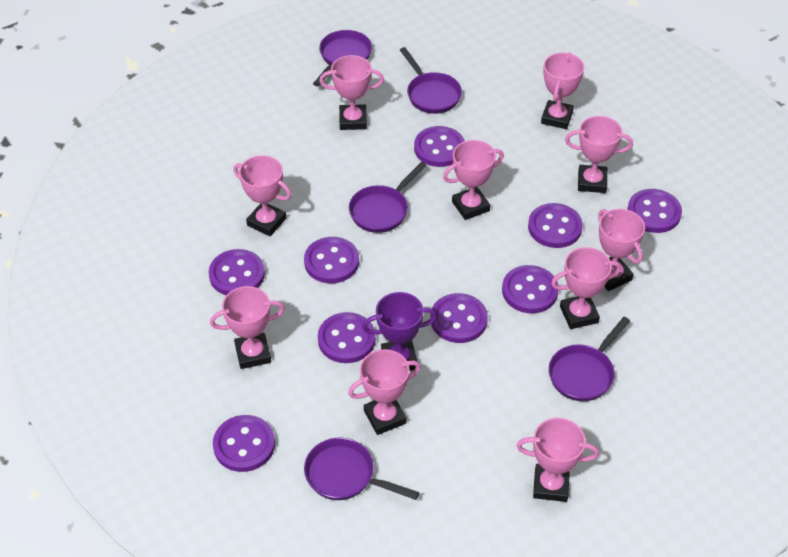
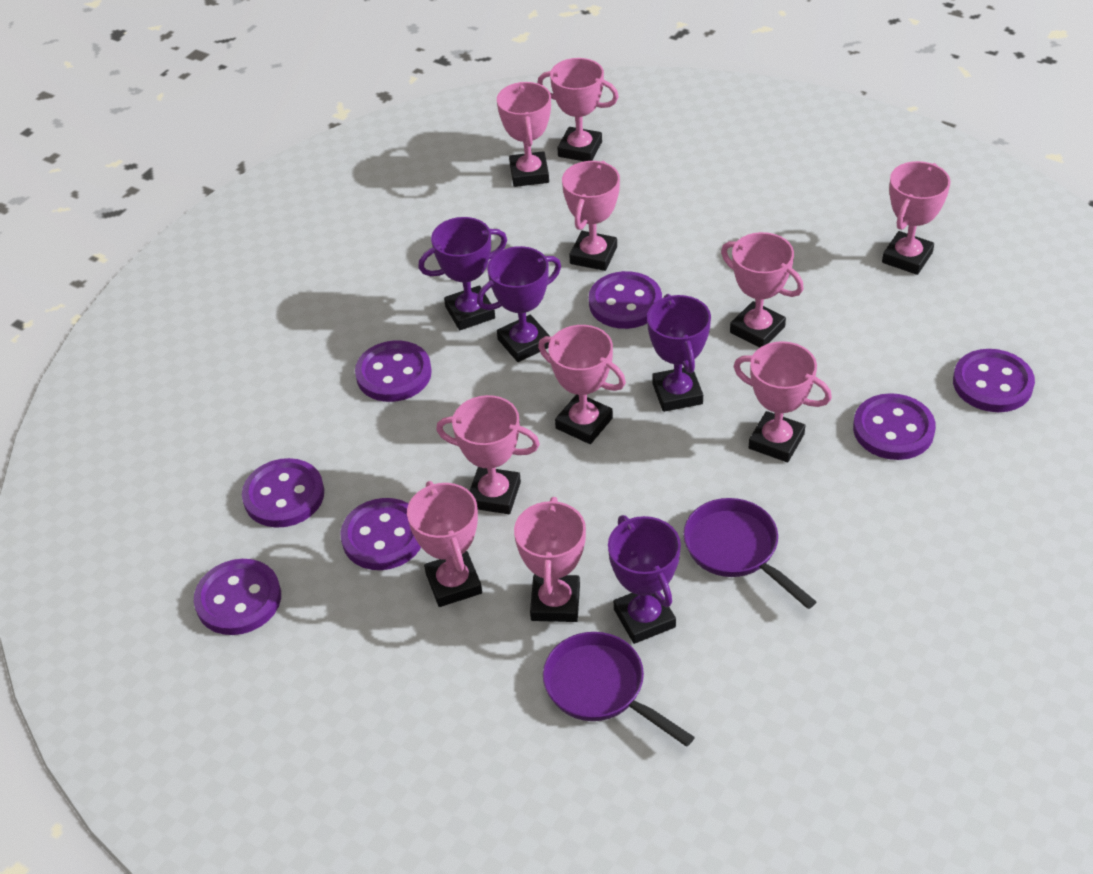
purple button: [209,249,265,295] [213,415,275,472] [304,237,359,283] [318,312,376,363] [414,126,465,167] [431,293,488,343] [502,265,559,313] [528,203,583,248] [627,189,682,233] = 9 -> [194,559,281,635] [242,458,324,528] [340,498,421,570] [355,341,432,402] [589,271,662,329] [853,393,936,460] [953,349,1035,412] = 7
purple pan: [304,438,419,500] [313,30,372,87] [349,162,427,233] [400,47,462,114] [549,317,630,401] = 5 -> [543,632,695,747] [683,498,817,609] = 2
purple trophy: [362,292,437,371] = 1 -> [418,217,507,330] [477,246,561,362] [608,515,681,644] [647,294,711,412] = 4

